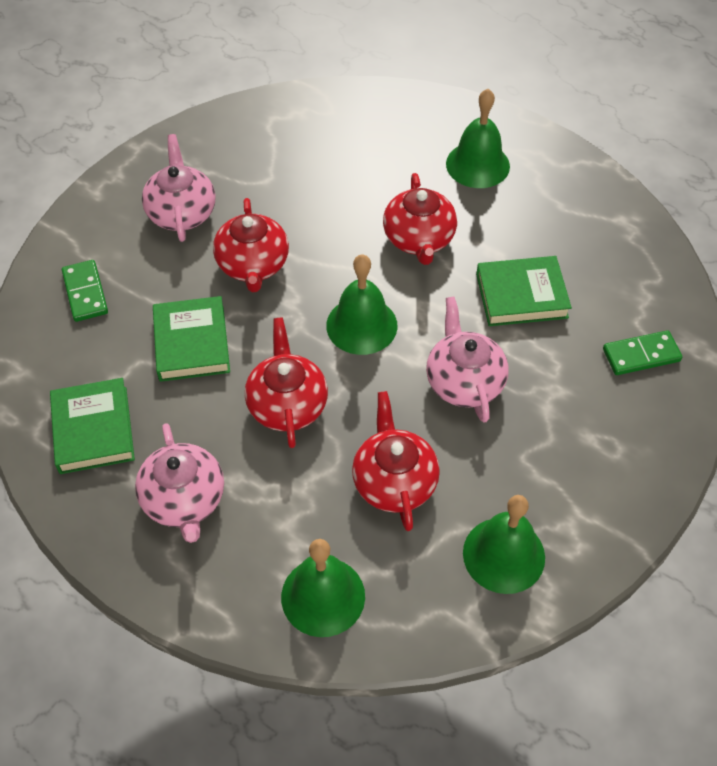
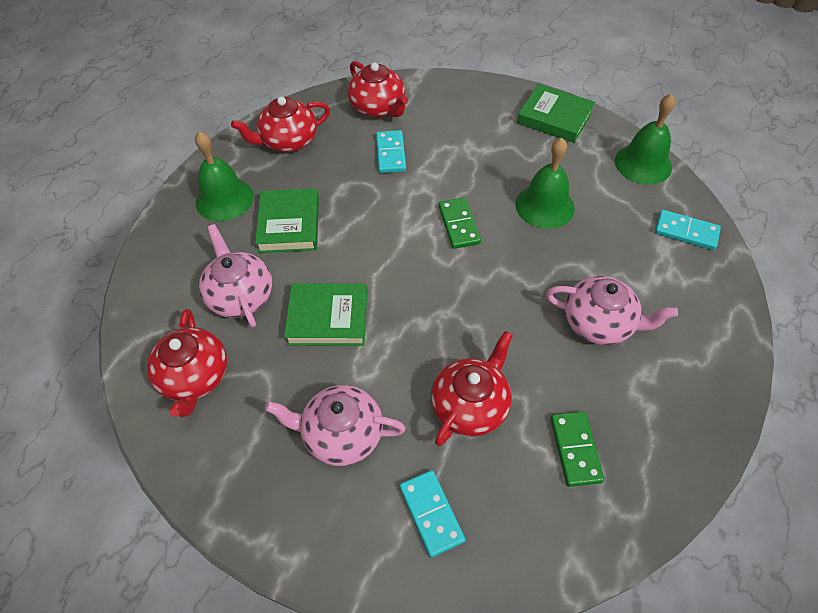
green bell: [281,539,365,637] [326,254,398,355] [446,89,510,188] [463,495,545,594] = 4 -> [195,131,254,221] [515,138,575,229] [615,94,676,185] = 3
turquoise domino: none = 0 -> [376,130,406,173] [399,470,465,558] [655,210,721,250] = 3

